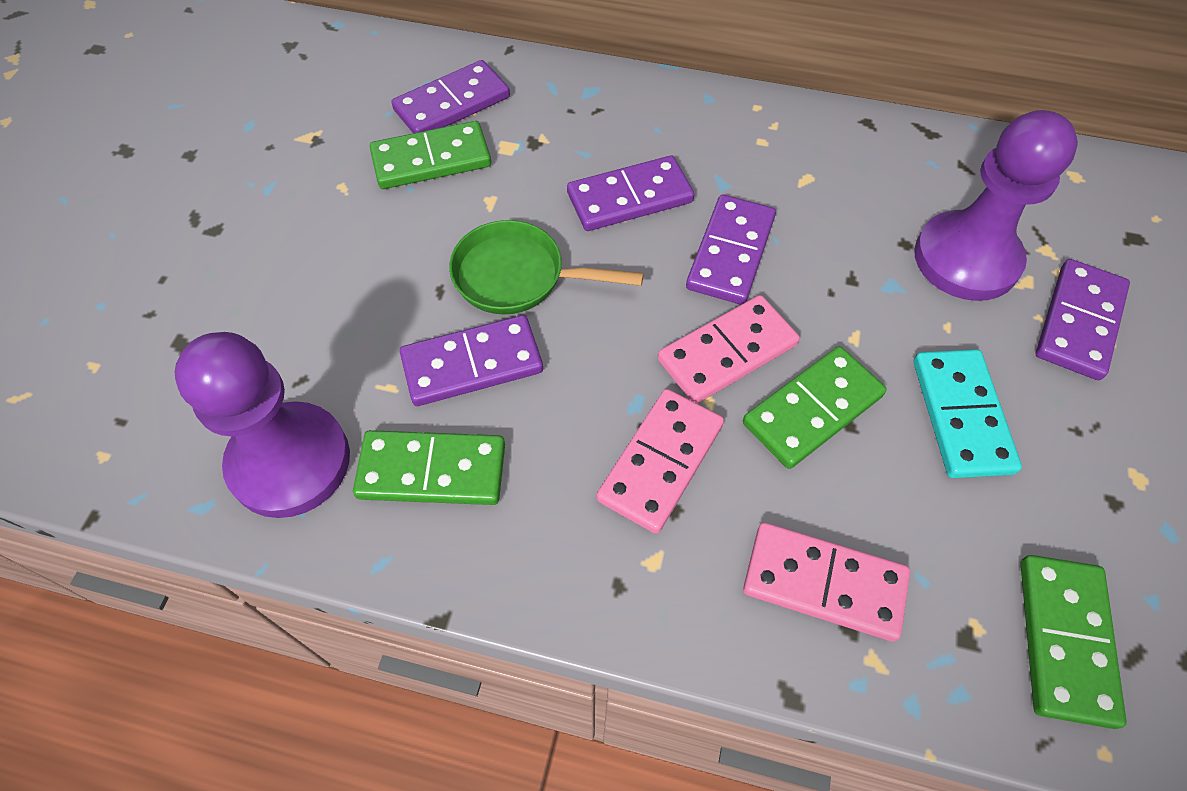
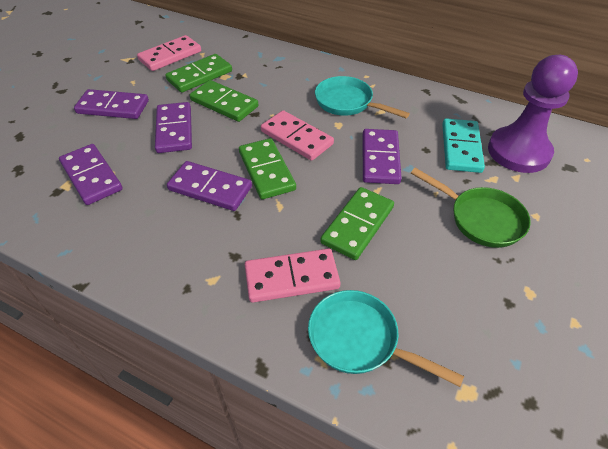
purple pawn: [175,332,350,518] [914,110,1078,301] = 2 -> [488,55,578,173] = 1
turquoise pan: none = 0 -> [308,290,464,387] [315,76,410,118] = 2

